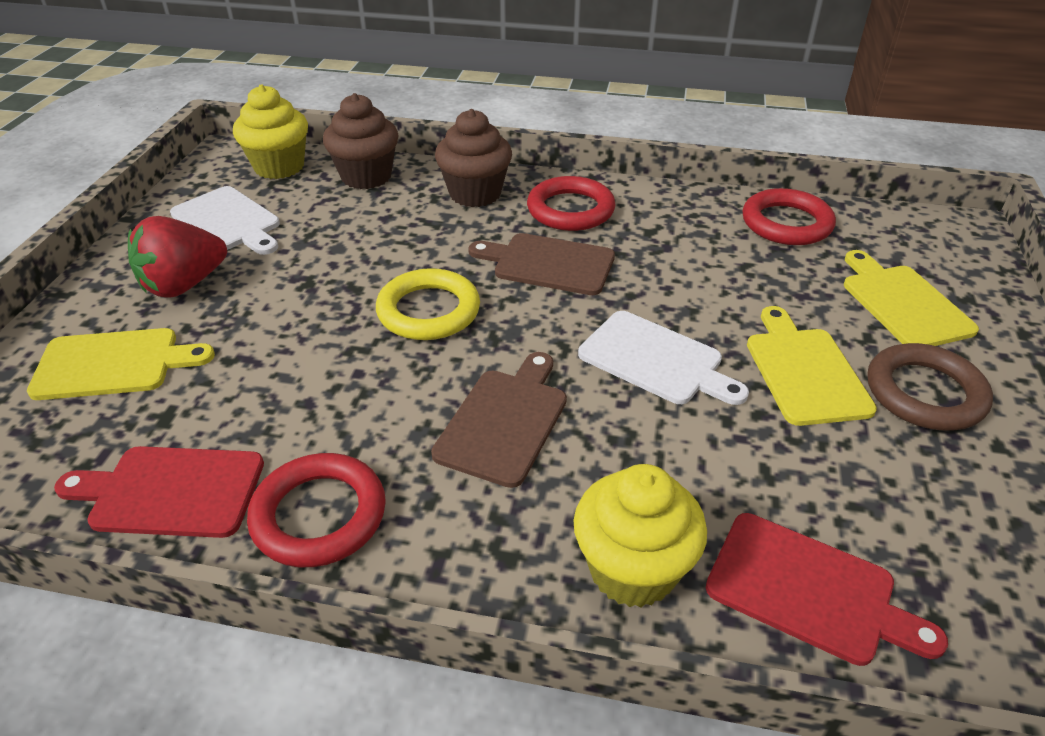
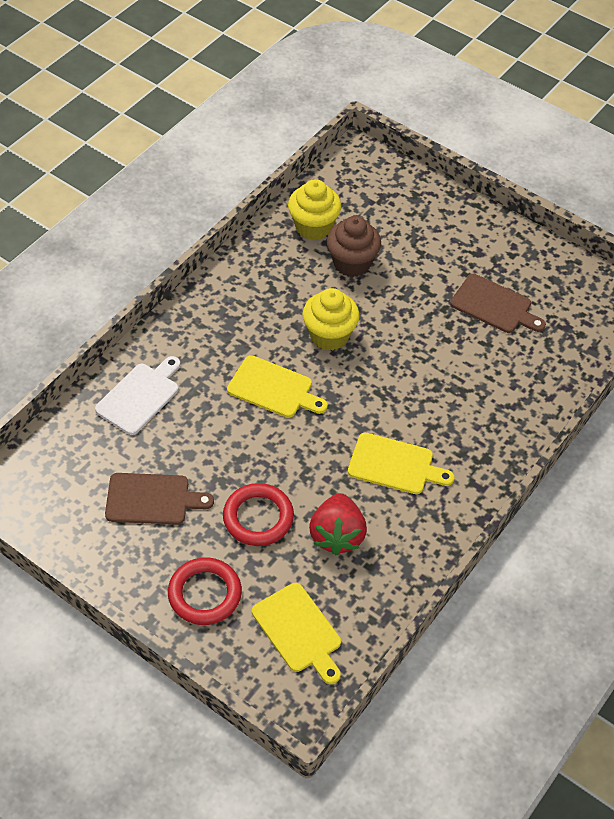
brown cupcake: [323,93,399,189] [435,109,512,207] = 2 -> [327,216,381,277] = 1
brown ring: [867,343,993,430] = 1 -> none = 0
red cutting board: [54,446,264,538] [706,513,948,666] = 2 -> none = 0
red ring: [247,453,386,567] [527,176,616,231] [742,188,836,245] = 3 -> [168,557,242,625] [223,483,294,546] = 2
white cutting board: [170,186,280,255] [578,311,749,405] = 2 -> [95,356,180,435] = 1
yellow ring: [376,268,480,340] = 1 -> none = 0

